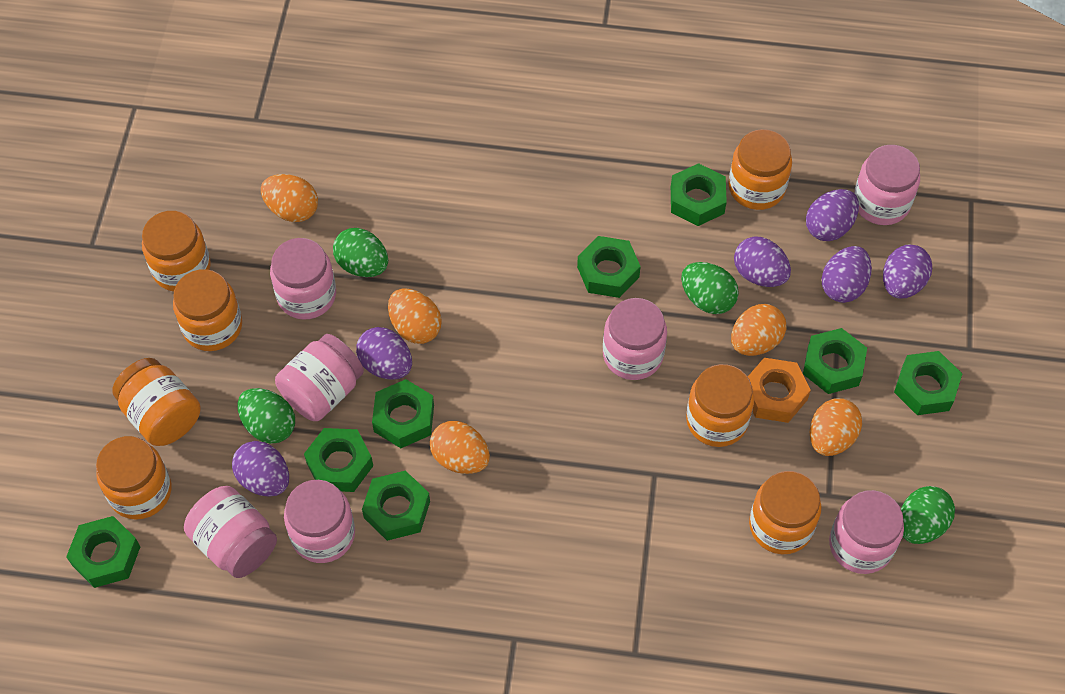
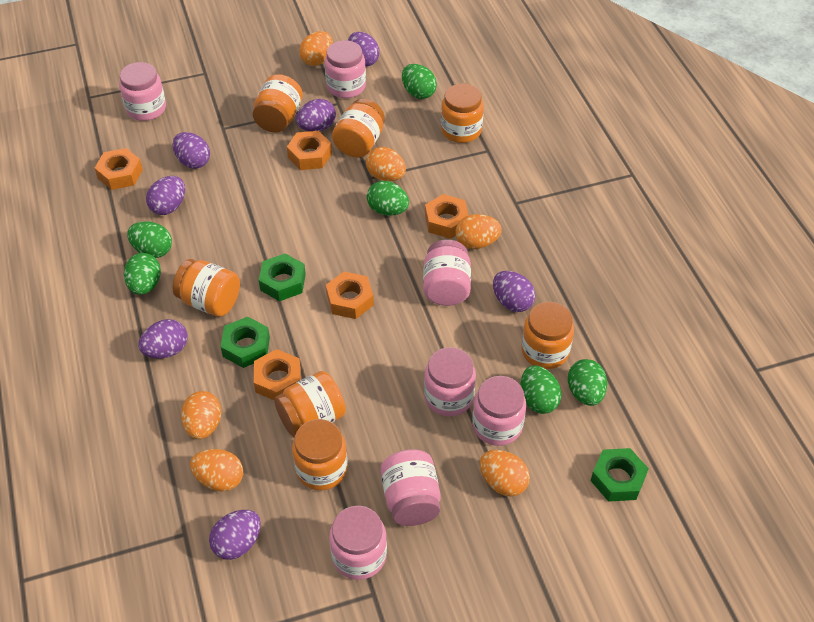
green egg: [237,388,295,444] [333,228,388,277] [681,262,739,314] [901,486,955,544] = 4 -> [124,253,161,295] [127,221,172,258] [367,181,409,216] [402,64,437,99] [521,365,562,414] [568,359,607,406] = 6
green nut: [66,516,140,588] [304,428,373,492] [362,471,430,541] [372,379,434,448] [577,236,641,298] [671,163,727,226] [803,328,867,394] [894,351,962,415] = 8 -> [221,317,270,368] [259,253,306,301] [591,448,649,502] = 3
orange egg: [261,174,318,222] [388,289,442,344] [430,421,490,474] [731,304,786,356] [810,398,862,456] = 5 -> [181,391,221,439] [190,449,243,492] [299,31,333,66] [366,147,406,181] [455,214,502,249] [480,450,530,496] = 6
orange nut: [748,358,811,423] = 1 -> [95,148,143,190] [254,349,301,400] [287,131,332,170] [326,272,374,319] [425,194,469,239] = 5
purple egg: [232,441,289,497] [356,327,412,380] [734,237,791,287] [806,189,859,241] [822,246,872,303] [883,244,932,299] = 6 -> [138,319,188,358] [146,176,185,215] [172,132,210,169] [209,510,261,560] [296,99,336,131] [348,32,379,67] [493,271,535,312] = 7

